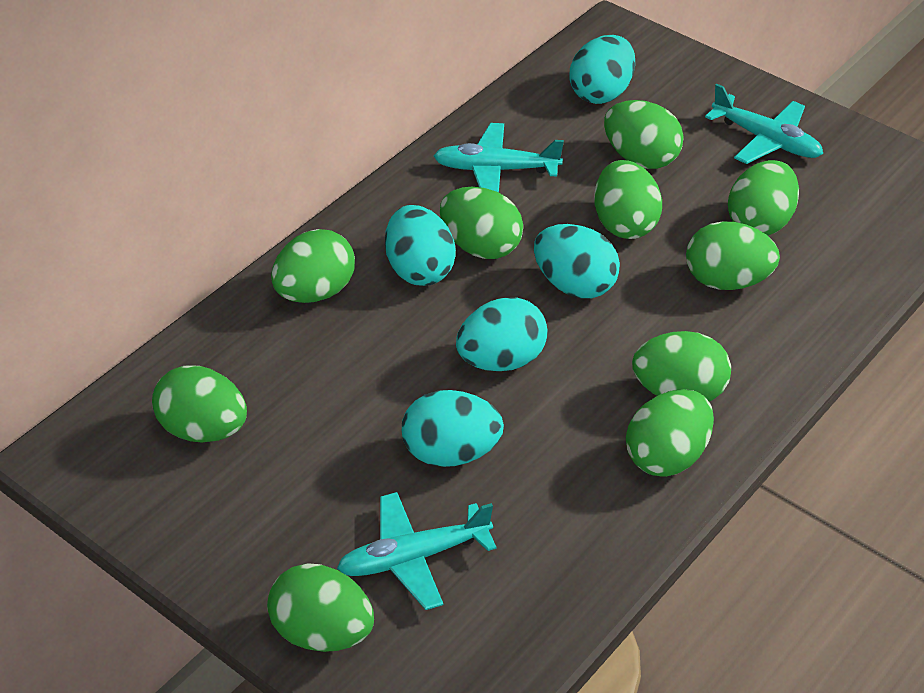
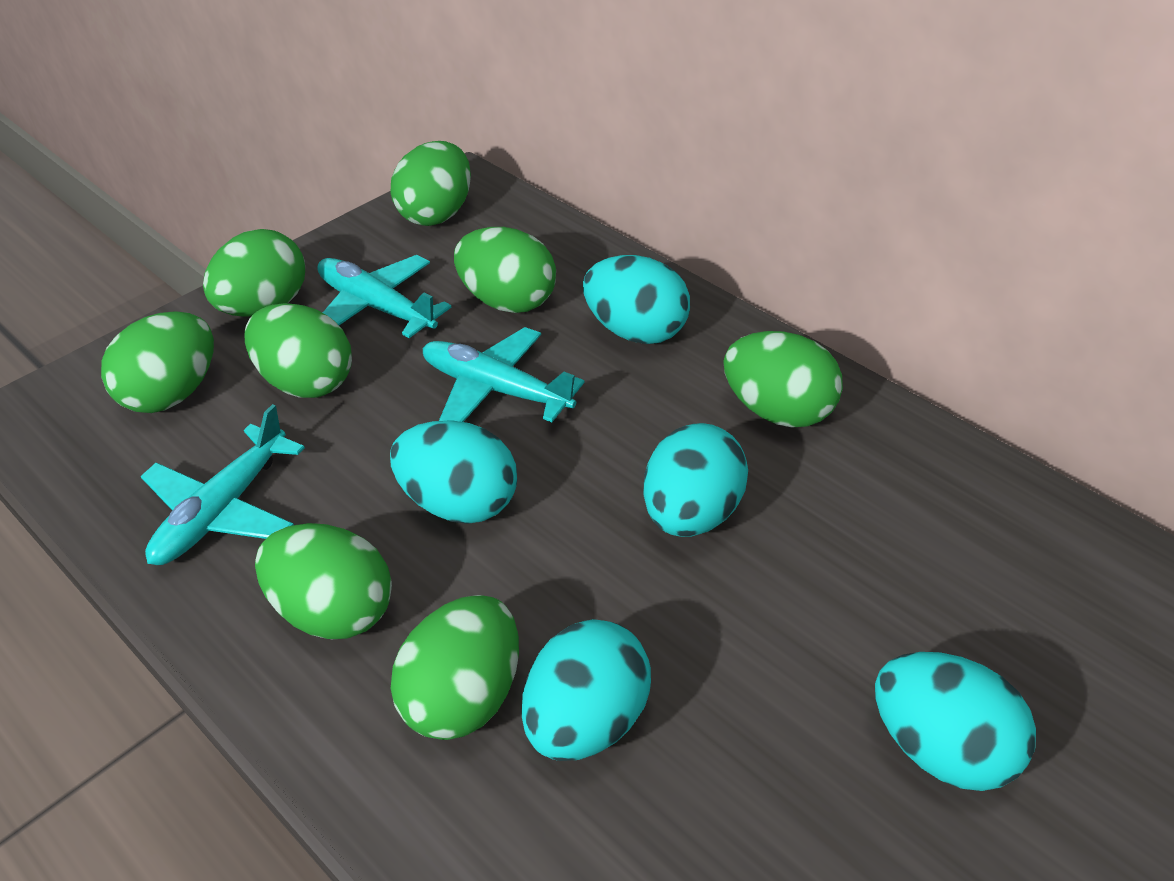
green egg: [152,365,247,442] [267,563,374,652] [271,229,355,303] [440,187,523,259] [594,160,662,239] [604,100,684,169] [626,389,714,477] [632,331,731,401] [686,221,780,290] [728,160,799,236] = 10 -> [101,311,214,413] [203,229,305,317] [245,303,352,398] [255,523,392,639] [391,141,471,226] [391,595,519,740] [454,227,556,313] [723,331,843,427] = 8

